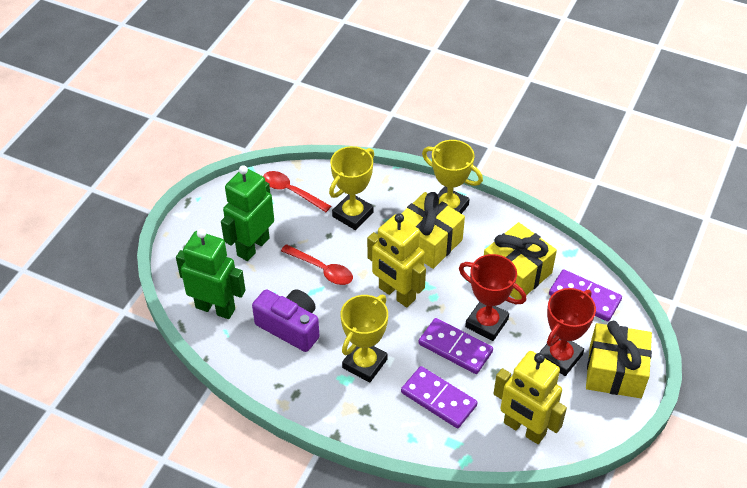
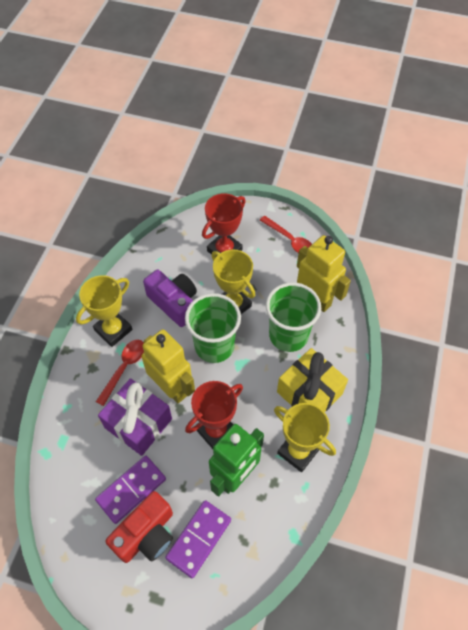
green cup: none = 0 -> [185,293,241,363] [266,282,321,352] = 2
green robot: [176,229,246,319] [221,165,274,261] = 2 -> [209,424,264,496] = 1
purple domino: [401,366,478,428] [418,318,493,374] [549,269,622,321] = 3 -> [95,456,166,524] [165,500,231,578] = 2
purple gift: none = 0 -> [98,378,172,456] = 1
red camera: none = 0 -> [105,491,173,563] = 1
yellow gift: [401,192,465,269] [484,222,557,300] [586,321,652,398] = 3 -> [277,348,348,412] = 1

